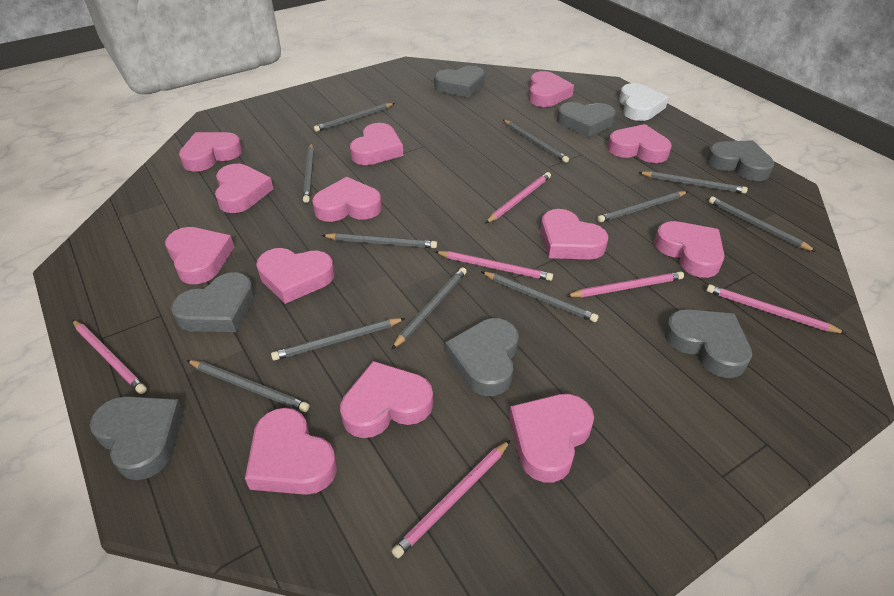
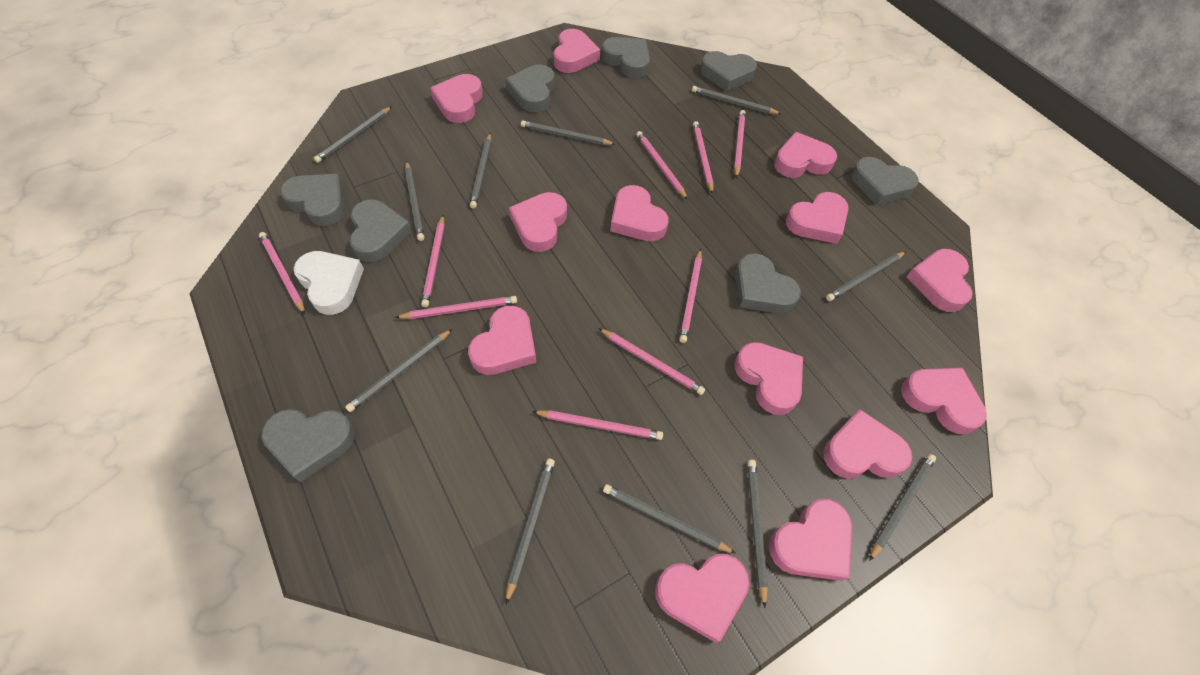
grey heart: [90,396,184,480] [171,272,255,332] [434,66,485,97] [445,318,519,396] [557,102,616,137] [664,309,752,378] [706,140,774,181] = 7 -> [261,409,355,482] [280,174,345,226] [349,199,412,262] [505,65,555,112] [601,37,650,78] [700,51,757,91] [735,253,801,313] [851,157,919,205] = 8
pink pencil: [73,320,147,394] [392,440,510,558] [435,251,553,281] [485,172,551,224] [566,272,684,297] [706,284,846,334] = 6 -> [259,232,305,314] [395,296,517,319] [421,215,445,307] [532,410,663,440] [598,328,705,395] [636,131,688,200] [679,249,702,343] [693,121,713,194] [734,110,745,178] = 9

